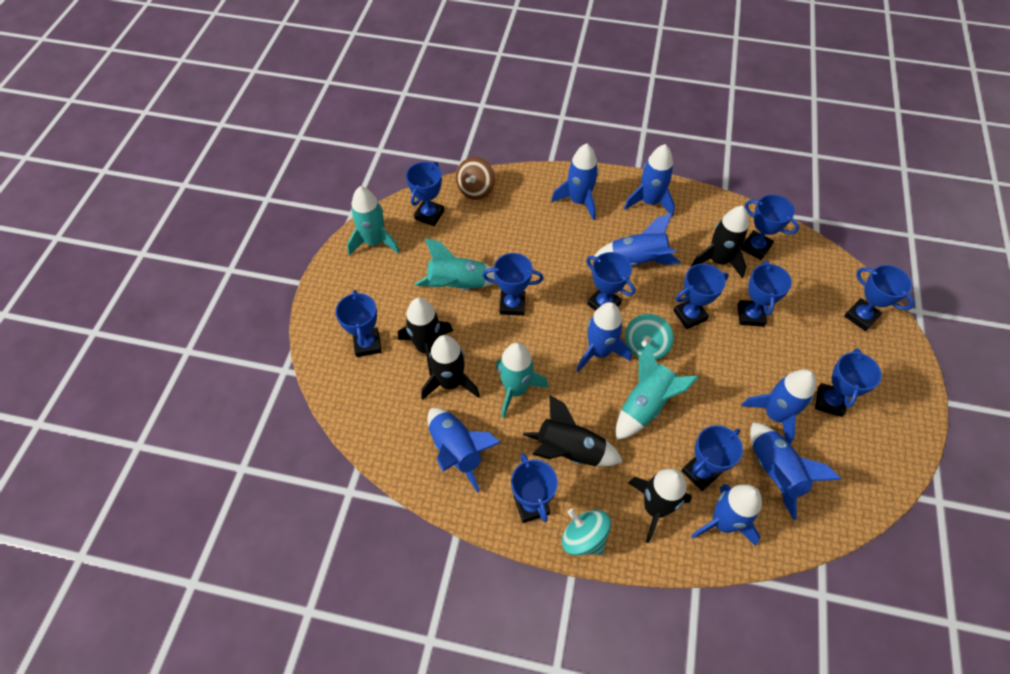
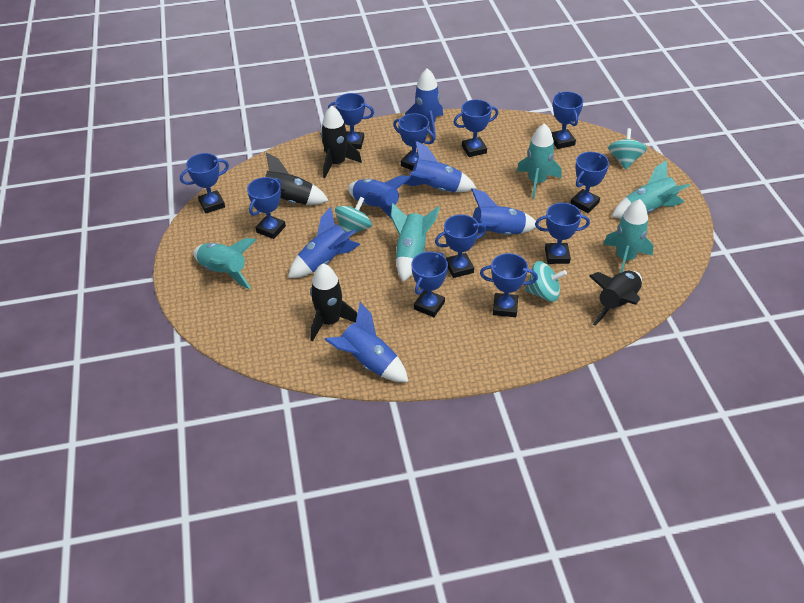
black rocket: [398,298,453,376] [421,335,480,400] [523,395,623,466] [628,469,692,543] [691,206,749,278] = 5 -> [265,153,329,205] [310,263,357,341] [321,105,362,178] [589,271,642,326] = 4
blue rocket: [428,408,501,493] [551,143,598,220] [576,302,631,372] [594,213,681,266] [624,144,675,217] [691,484,762,546] [741,369,816,444] [750,422,841,520] = 8 -> [288,207,361,278] [324,302,408,382] [348,175,411,218] [404,141,476,192] [405,68,443,140] [471,188,536,235] = 6
brown spinning top: [456,157,495,200] = 1 -> none = 0
turquoise rocket: [347,186,400,255] [415,238,495,290] [495,342,548,418] [616,343,698,440] = 4 -> [193,238,256,289] [391,203,440,282] [517,123,561,199] [604,199,653,273] [611,160,690,218] = 5
turquoise spinning top: [562,509,611,555] [625,314,674,360] = 2 -> [335,197,372,234] [525,261,567,302] [608,128,647,169] = 3

